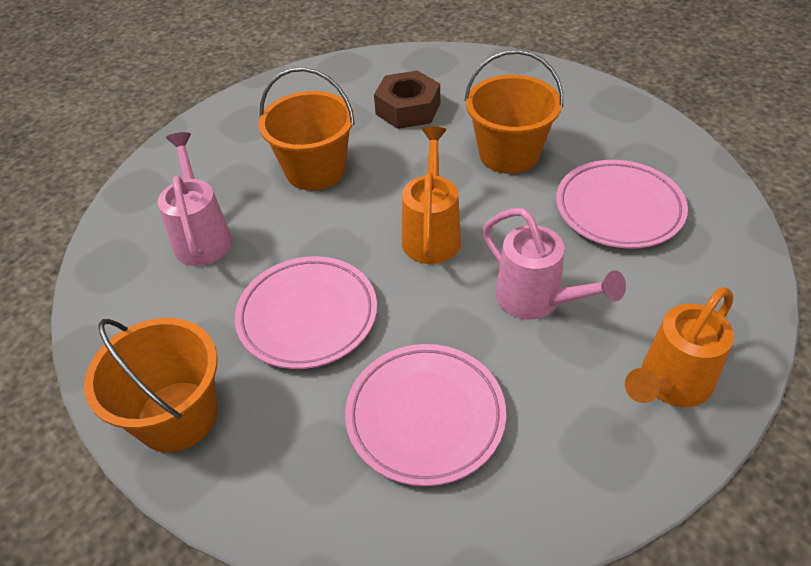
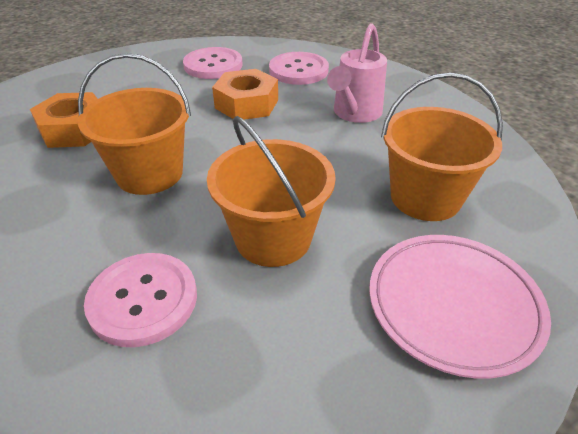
brown nut: [374,71,440,129] = 1 -> none = 0
orange nut: none = 0 -> [30,92,97,148] [212,69,278,120] = 2
orange watering can: [402,127,461,264] [625,287,734,407] = 2 -> none = 0
pink button: none = 0 -> [84,253,197,347] [183,47,243,79] [269,52,329,85] = 3
pink plate: [235,256,377,369] [345,344,506,486] [556,160,688,249] = 3 -> [369,235,551,379] = 1
pink watering can: [158,132,232,266] [482,208,626,320] = 2 -> [327,23,387,123] = 1

